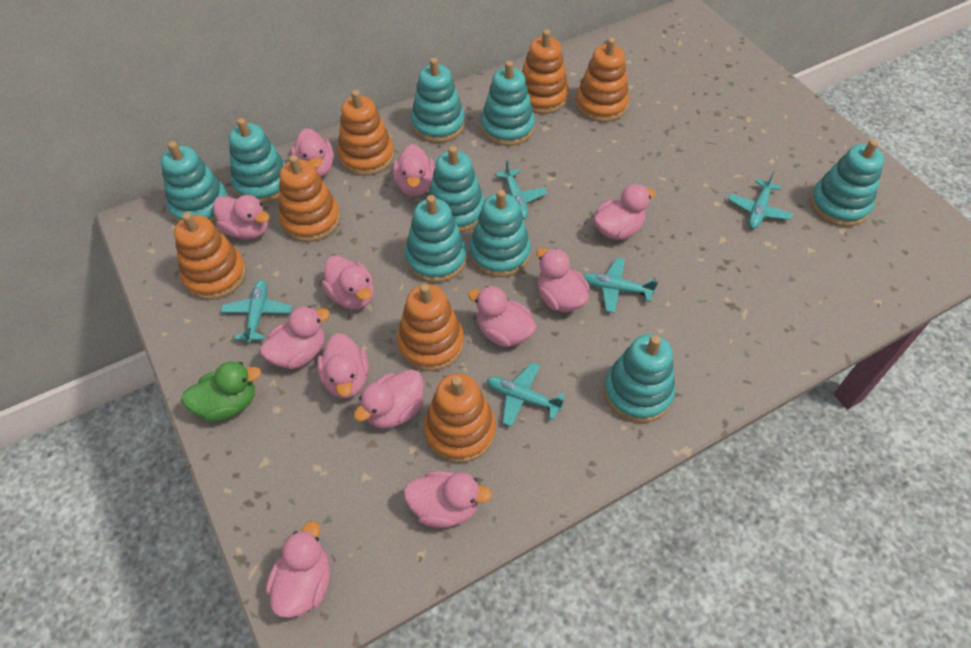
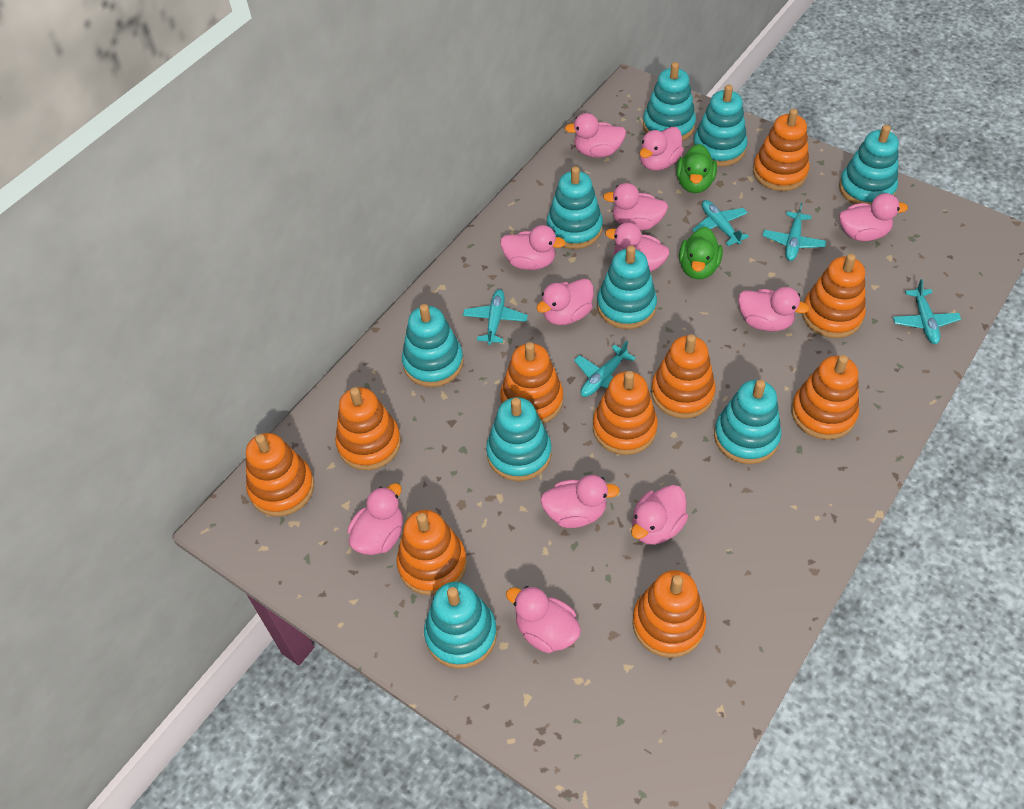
green duck: [181,361,261,422] = 1 -> [676,144,717,193] [679,227,723,279] = 2
orange stacking toy: [174,212,246,300] [279,155,340,242] [338,90,394,176] [397,283,464,371] [424,373,496,463] [522,30,569,114] [575,37,629,122] = 7 -> [246,433,314,517] [335,387,401,470] [396,510,467,595] [500,342,563,424] [593,371,658,455] [632,570,706,658] [651,334,716,419] [753,108,810,191] [791,355,859,440] [802,254,866,338] = 10

